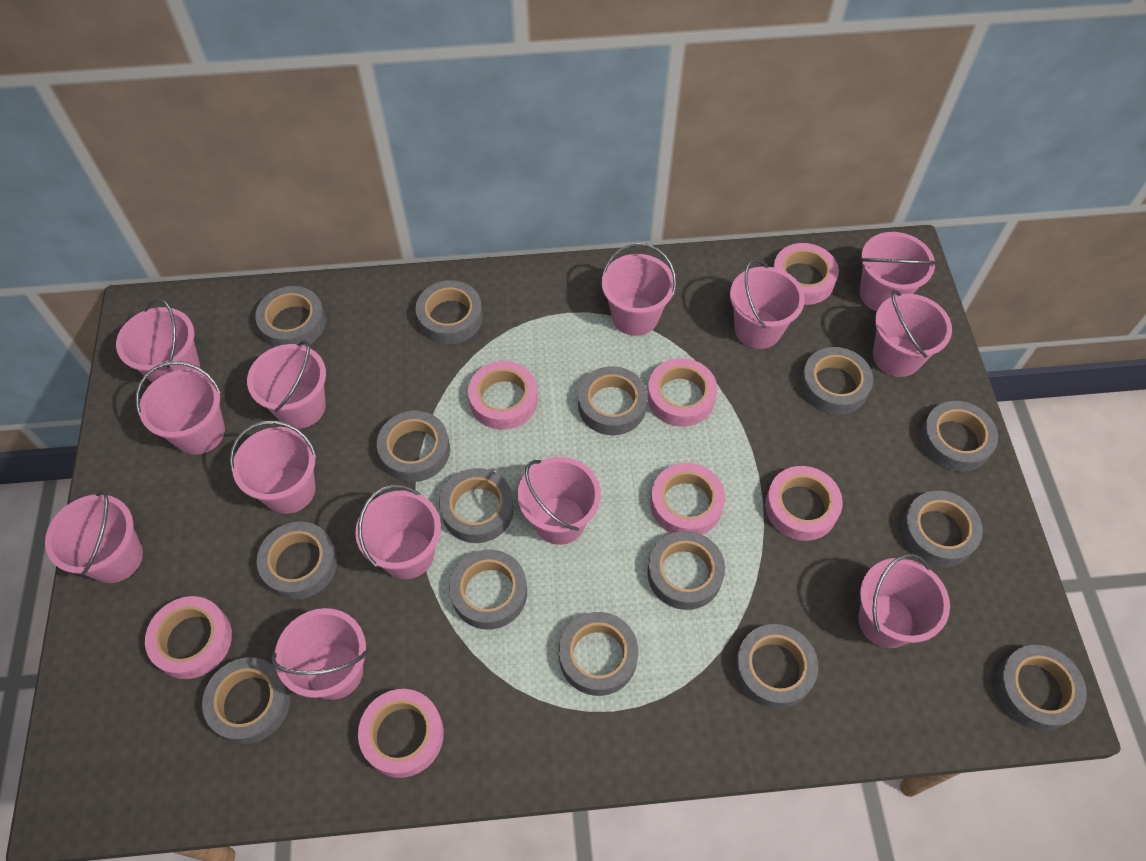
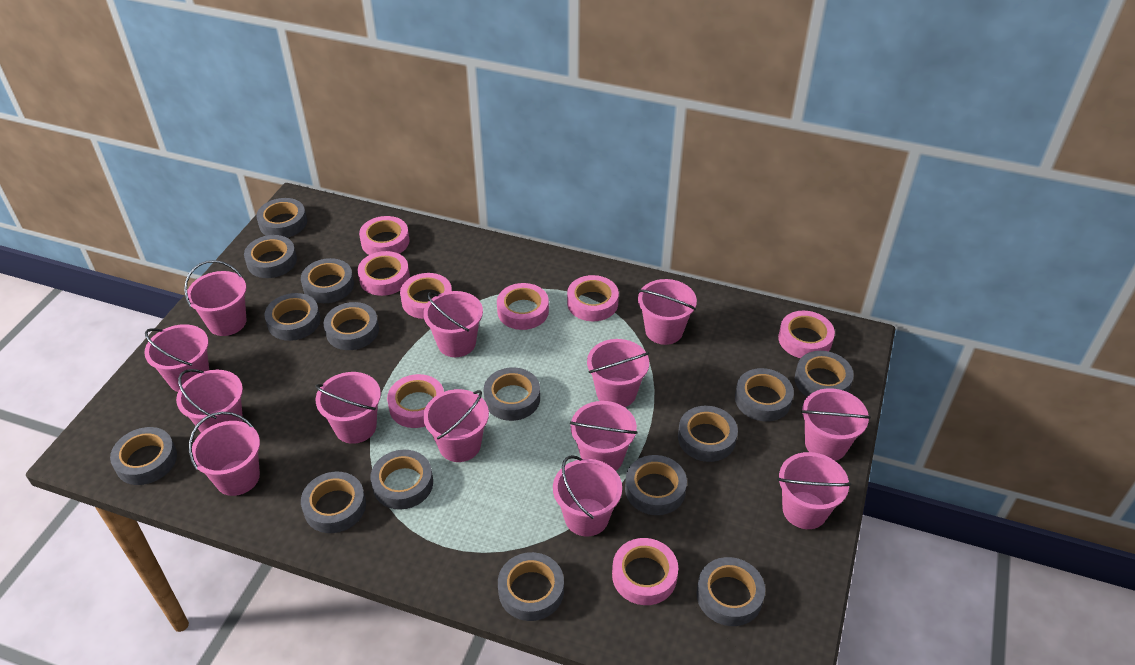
pink tape: [145,596,232,679] [358,689,444,778] [468,361,538,430] [647,358,717,427] [650,463,725,535] [765,466,843,541] [773,243,839,305] = 7 -> [358,251,410,296] [359,216,410,255] [387,374,444,428] [400,273,452,319] [497,283,549,330] [567,275,619,321] [612,538,678,605] [778,311,835,358] = 8

